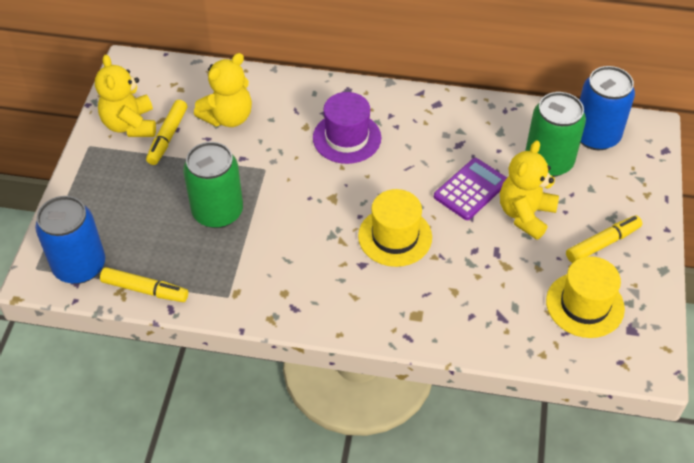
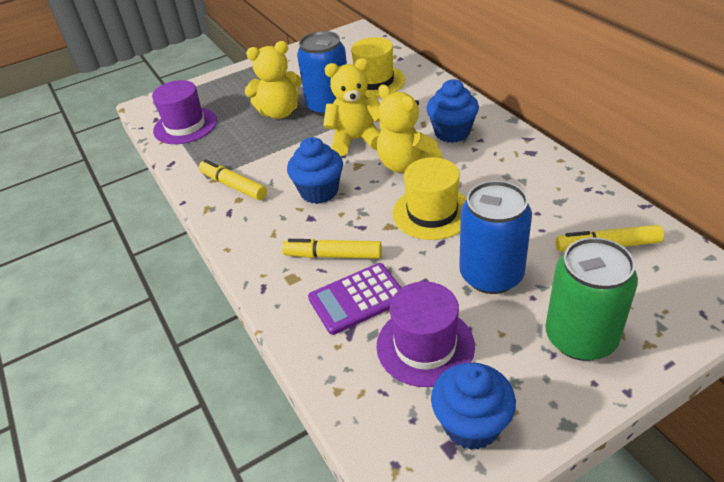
blue cupcake: none = 0 -> [287,137,343,204] [426,79,479,143] [431,362,516,450] = 3
green can: [183,142,243,228] [525,92,586,177] = 2 -> [545,238,638,361] = 1
purple hat: [313,92,381,164] = 1 -> [152,80,217,144] [376,282,475,387] = 2

